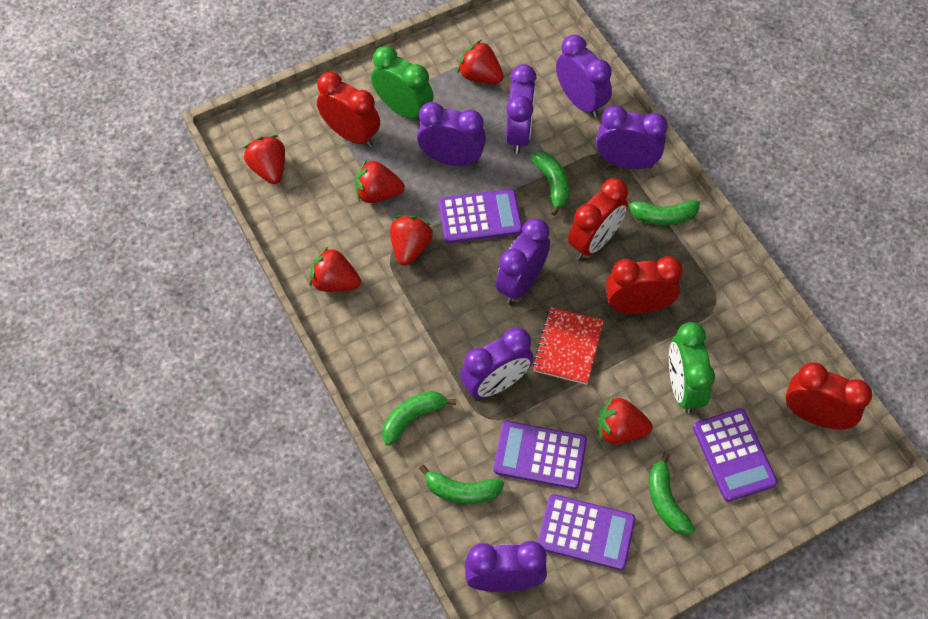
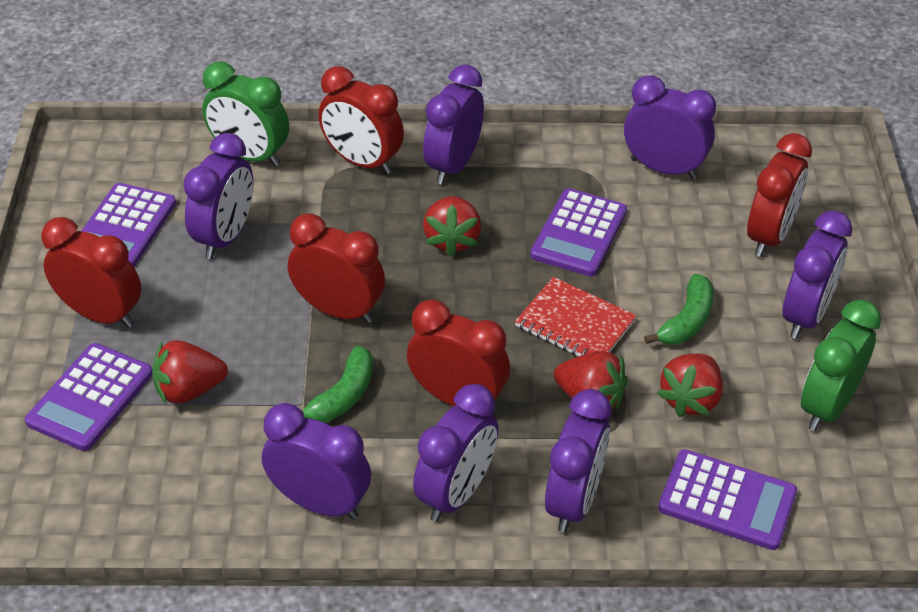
green banana: [382,391,456,446] [419,464,504,504] [530,151,569,216] [626,198,700,225] [649,452,695,535] = 5 -> [302,345,373,422] [644,274,713,345] = 2
red clock: [317,72,380,147] [568,178,628,259] [606,256,683,314] [785,363,872,430] = 4 -> [41,217,141,328] [288,213,385,323] [318,66,404,174] [407,299,510,406] [747,133,812,257] = 5
red strawberry: [244,135,285,184] [309,246,361,292] [355,159,405,203] [390,215,433,266] [458,40,504,84] [598,396,652,444] = 6 -> [152,340,228,405] [423,196,481,257] [554,351,628,409] [657,354,723,417] = 4

